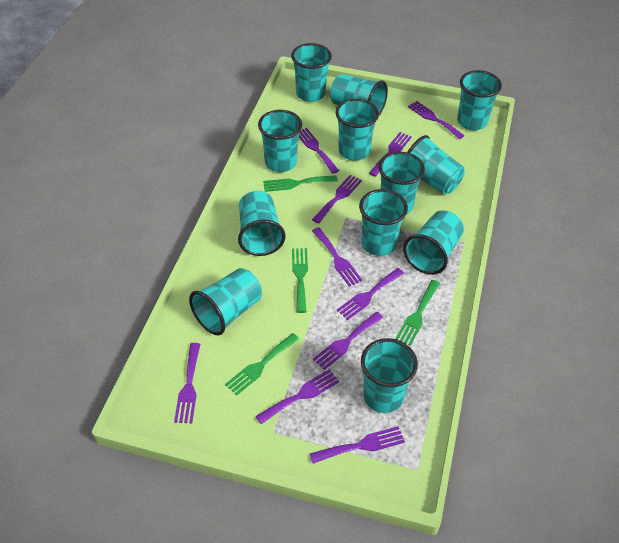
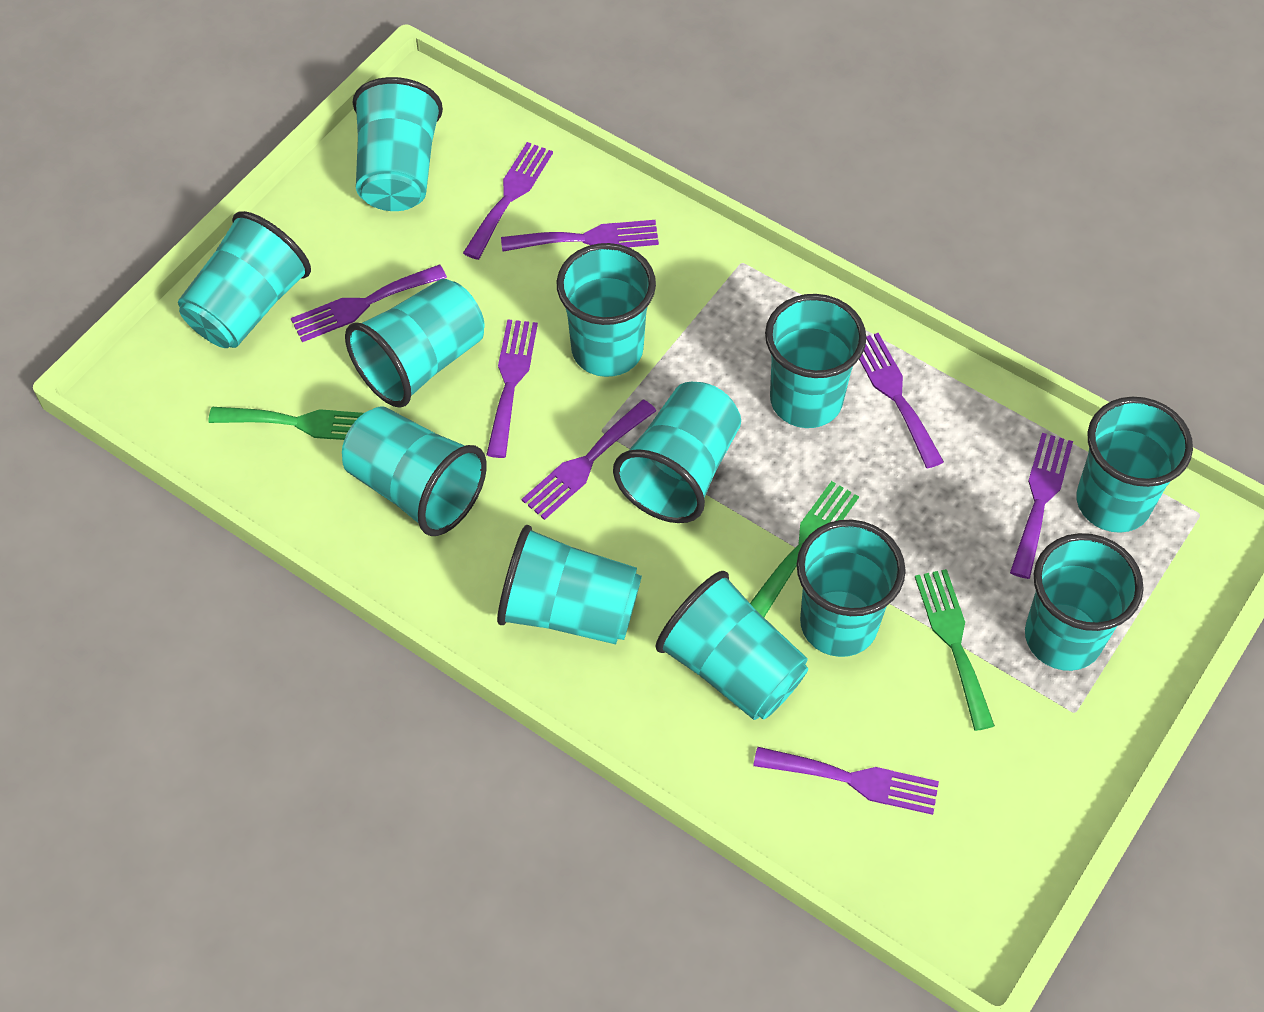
green fork: [225,333,299,395] [263,175,338,192] [292,248,308,313] [395,280,440,346] = 4 -> [208,407,364,440] [750,481,859,617] [915,569,995,731] = 3
purple fork: [174,343,200,423] [255,369,339,424] [299,128,339,174] [310,426,405,464] [312,175,362,224] [312,227,363,287] [313,312,383,370] [337,268,404,320] [369,132,412,177] [408,101,465,139] = 10 -> [291,264,447,342] [463,142,553,260] [486,319,538,458] [501,220,659,252] [522,400,656,520] [753,747,939,815] [859,333,944,469] [1010,433,1073,579] = 8

